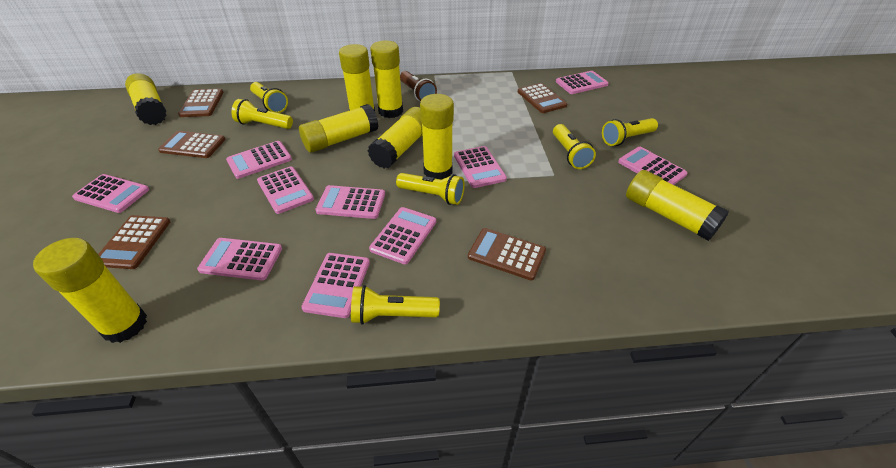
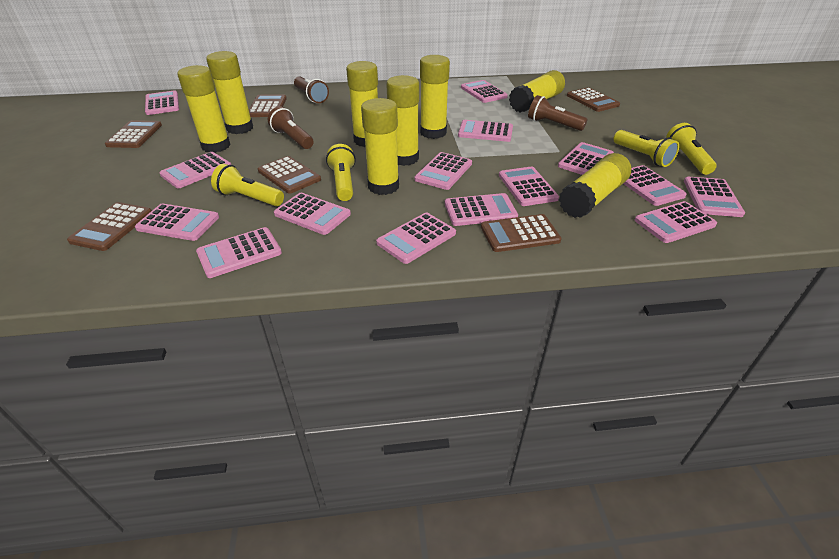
brown calculator: [98,215,170,269] [158,131,225,158] [178,89,224,117] [468,228,546,280] [518,83,567,113] = 5 -> [67,202,152,251] [105,120,162,148] [249,94,287,117] [258,156,321,194] [481,214,562,252] [567,87,620,112] = 6
brown flashlight: [400,71,437,102] = 1 -> [268,106,314,149] [294,76,329,103] [528,95,588,131] = 3
pink calculator: [72,174,149,213] [197,238,282,280] [226,141,292,179] [257,166,314,214] [302,253,370,318] [315,185,385,219] [369,207,436,264] [454,146,507,188] [556,71,609,94] [618,147,688,185] = 10 -> [135,203,219,241] [145,90,179,115] [159,152,231,189] [196,227,282,278] [274,193,351,235] [376,212,456,264] [414,152,472,190] [445,193,518,226] [458,120,513,142] [461,80,508,103] [499,167,559,206] [558,142,614,175] [623,165,687,206] [635,201,717,243] [684,177,745,217] = 15
yellow flashlight: [231,99,293,129] [250,82,288,113] [351,285,440,325] [396,173,465,205] [553,124,596,169] [602,118,658,146] = 6 -> [211,164,284,206] [326,144,356,201] [613,130,679,167] [666,123,716,175] = 4

